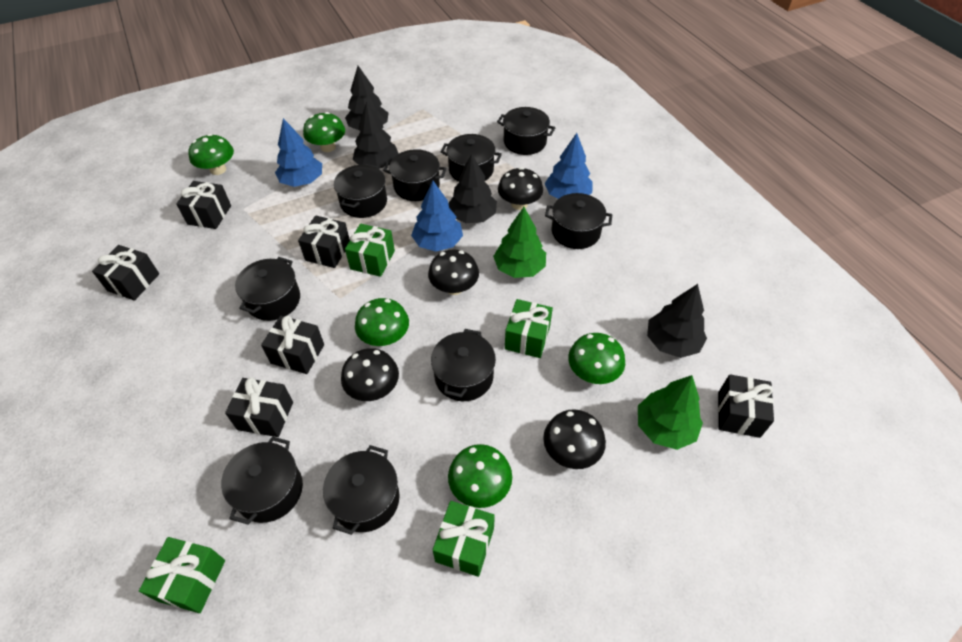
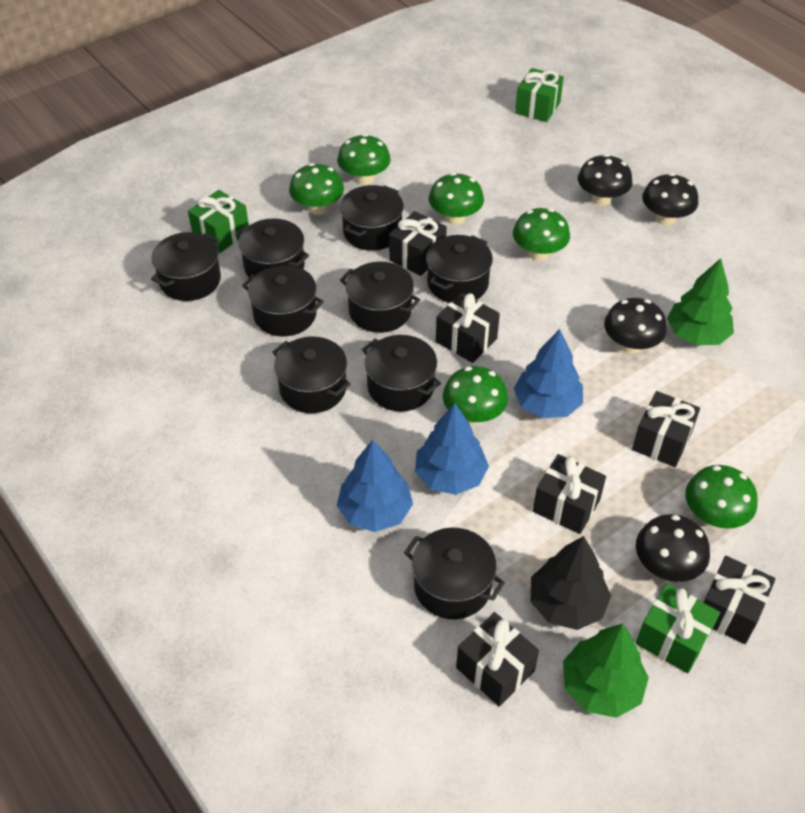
black tree: [345,66,388,130] [353,102,399,169] [448,153,497,223] [647,284,707,358] = 4 -> [531,536,611,630] = 1
green gift: [139,537,225,613] [345,224,395,277] [433,501,495,577] [505,299,553,358] = 4 -> [188,190,249,253] [515,68,564,122] [636,583,720,674] = 3
green mushroom: [188,134,234,175] [303,112,345,152] [355,298,409,346] [448,444,512,508] [568,333,625,384] = 5 -> [289,163,344,215] [337,134,391,185] [429,173,484,225] [443,366,508,424] [513,208,570,261] [685,465,758,529] = 6

